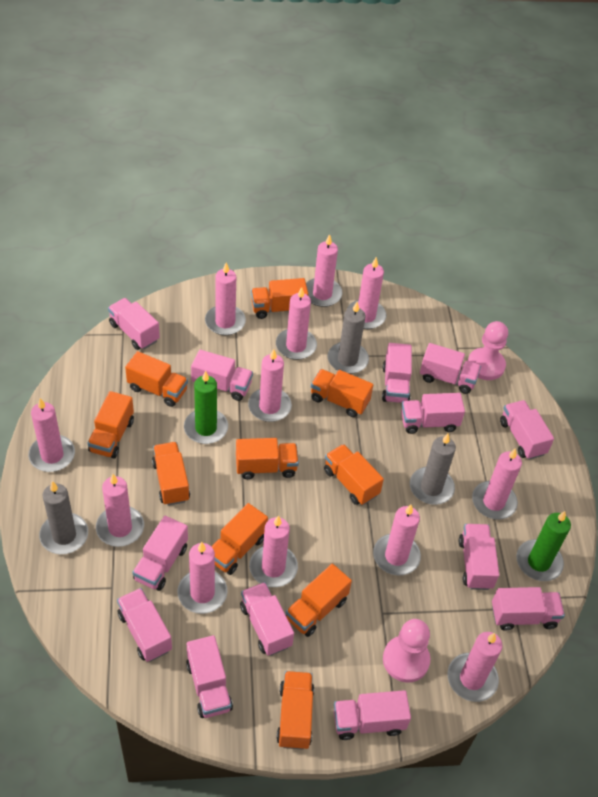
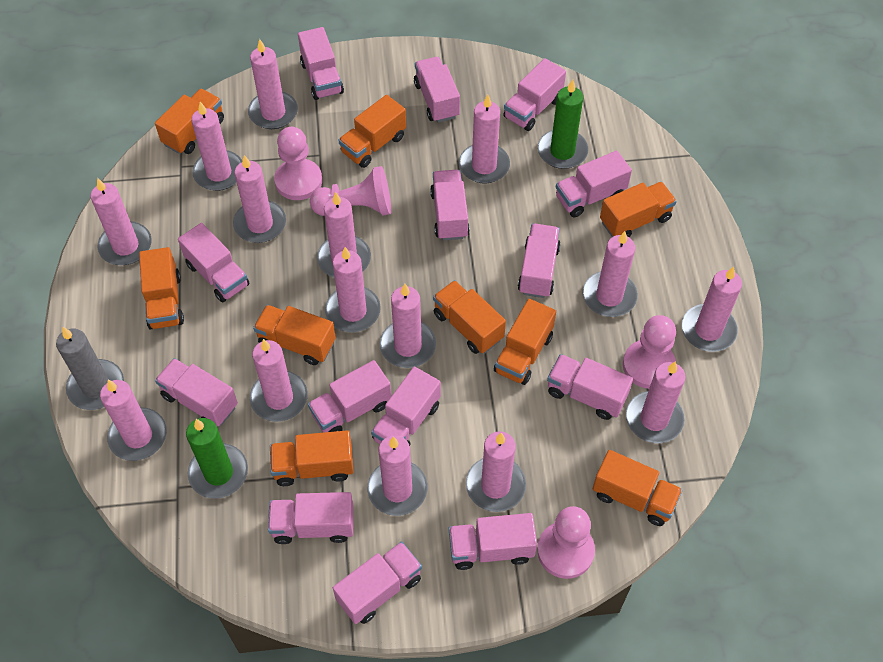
grey candle: [39,481,88,554] [328,302,369,374] [410,434,456,505] = 3 -> [56,327,124,410] = 1
orange truck: [87,391,134,458] [125,351,188,407] [152,442,190,506] [211,503,268,575] [236,438,299,479] [251,278,308,319] [276,671,314,750] [286,564,352,637] [311,369,373,417] [324,444,384,505] = 10 -> [139,247,184,330] [155,89,224,154] [253,305,336,365] [270,430,353,486] [338,95,406,168] [433,280,506,354] [494,299,556,385] [593,450,683,526] [600,182,677,237] = 9
pink candle: [28,398,75,472] [96,474,144,547] [177,542,228,614] [205,262,246,335] [248,349,292,422] [249,516,298,587] [276,287,317,360] [306,234,342,307] [347,257,386,329] [373,504,421,575] [447,632,502,702] [472,448,522,520] = 12 -> [90,178,151,265] [100,380,167,461] [191,102,242,191] [233,155,286,243] [248,39,298,129] [250,339,308,422] [317,192,371,278] [325,247,381,332] [367,435,428,516] [380,284,436,368] [459,95,510,184] [466,431,526,512] [583,231,638,317] [626,361,686,443] [682,267,742,352] = 15
pink pawn: [383,619,430,683] [468,321,508,380] = 2 -> [274,127,322,200] [310,166,391,216] [537,506,595,579] [623,315,676,389] = 4
pink truck: [108,298,160,350] [117,588,172,662] [132,516,188,591] [186,635,233,718] [191,350,253,401] [240,582,294,656] [334,690,411,740] [382,343,412,403] [401,393,465,434] [420,343,481,394] [459,524,499,590] [492,587,565,630] [500,400,554,460] = 13 -> [155,358,238,426] [178,223,250,303] [268,492,354,544] [298,27,344,100] [308,360,391,433] [333,541,422,624] [371,367,441,446] [414,57,460,123] [430,170,470,240] [449,513,537,570] [503,58,566,131] [518,224,561,298] [547,354,633,420] [556,151,632,217] = 14

